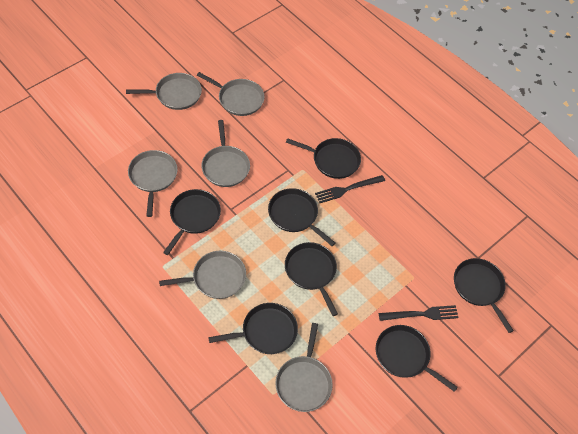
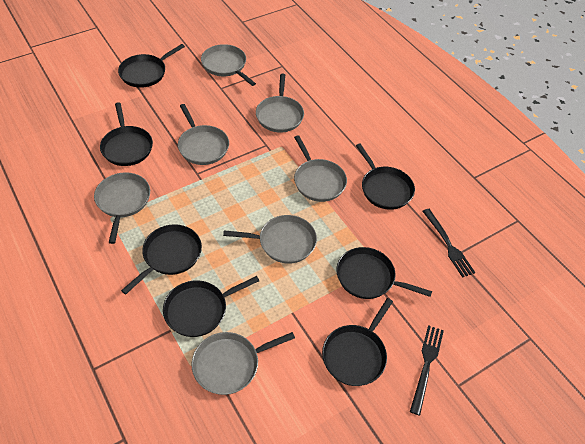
grey pan: [126,73,202,110] [128,150,178,217] [159,251,246,299] [197,72,265,116] [201,120,250,187] [275,323,333,412] = 6 -> [94,172,150,244] [178,104,229,165] [192,332,295,395] [201,44,256,86] [223,215,317,264] [256,73,304,133] [294,135,347,202] = 7

